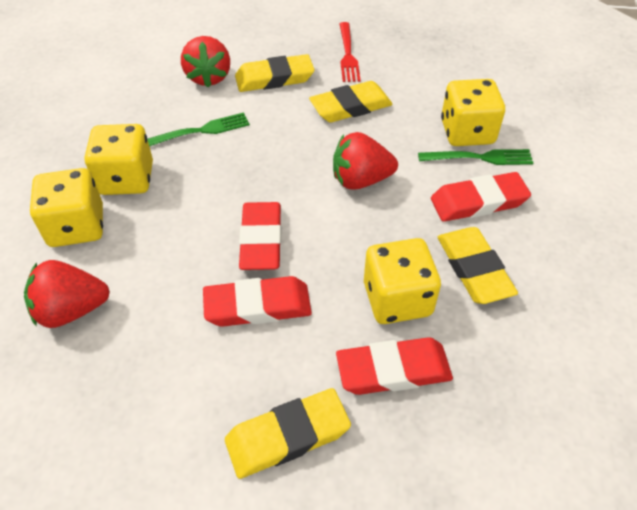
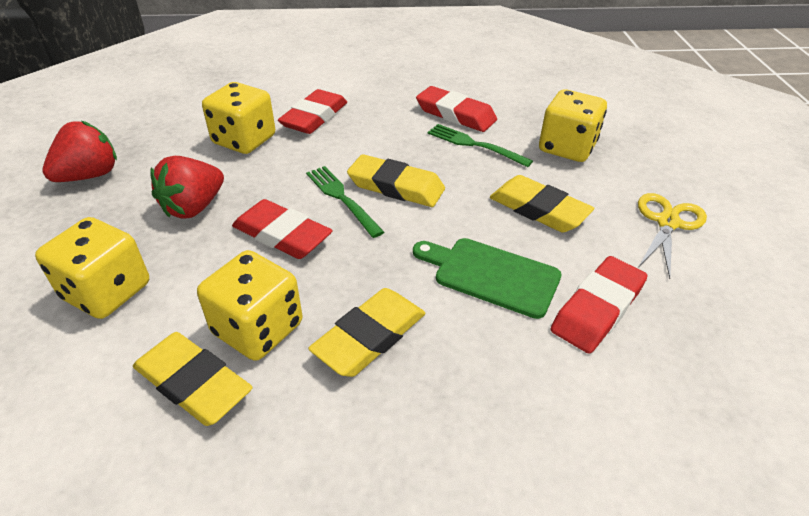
green cutting board: none = 0 -> [413,238,562,319] = 1
red fork: [340,22,361,82] = 1 -> none = 0
red strawberry: [24,260,110,328] [181,36,230,88] [333,132,398,190] = 3 -> [42,121,117,182] [150,156,224,219] = 2
yellow scissors: none = 0 -> [638,193,707,279] = 1

